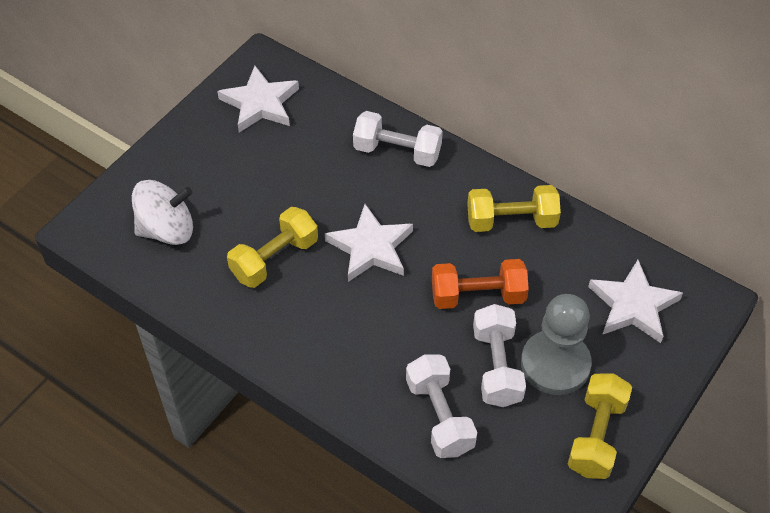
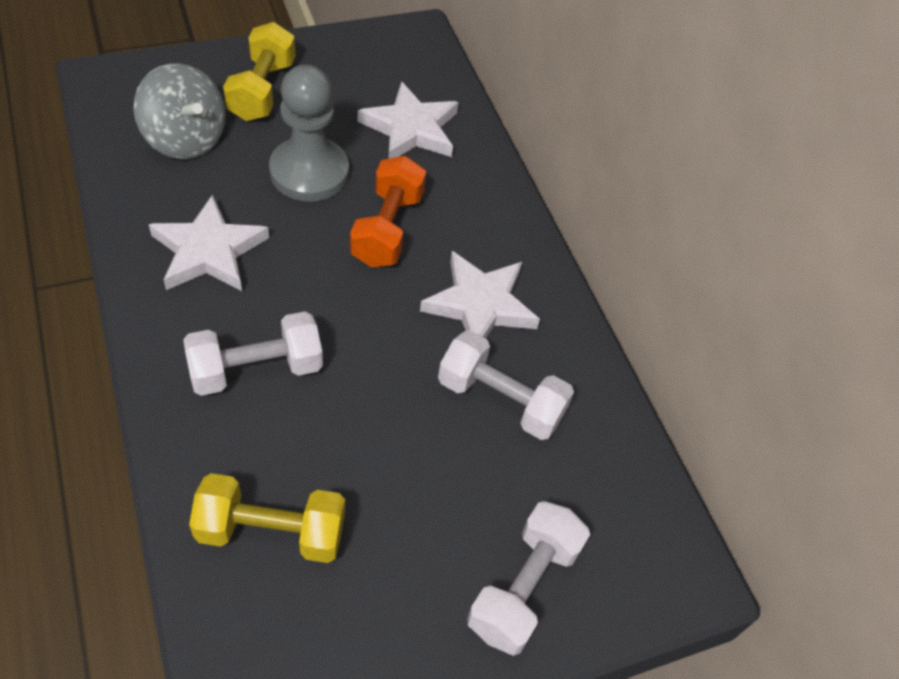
grey spinning top: none = 0 -> [134,63,226,159] = 1
white spinning top: [132,180,193,245] = 1 -> none = 0
yellow dumbbell: [227,207,318,288] [467,185,561,232] [568,374,632,479] = 3 -> [189,473,345,563] [223,22,296,121] = 2

